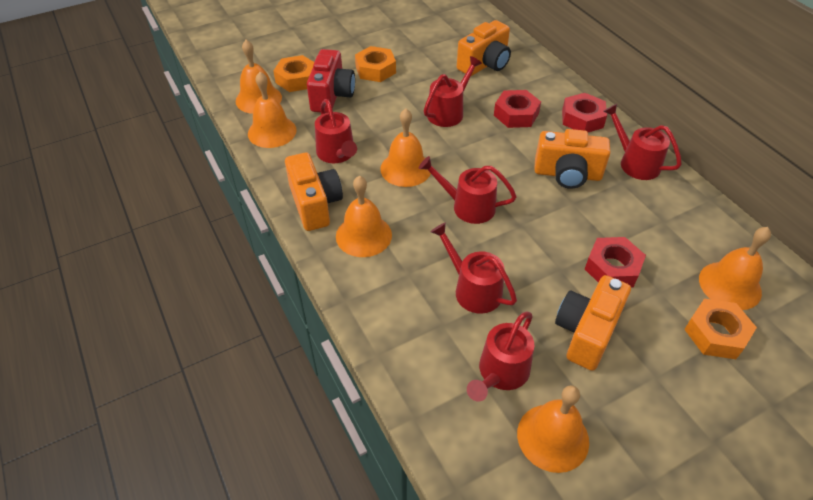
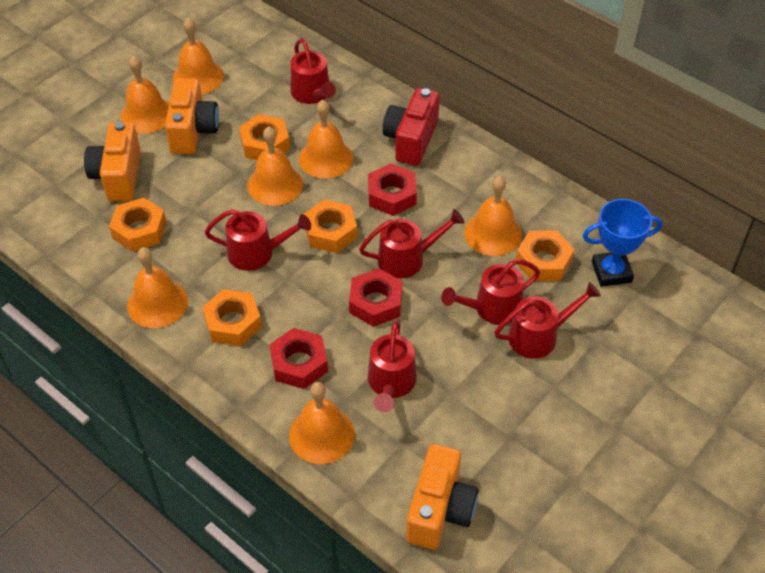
blue trophy: none = 0 -> [583,199,662,287] = 1
orange bell: [236,40,282,114] [248,72,297,148] [336,176,392,257] [380,109,431,187] [517,385,589,473] [699,227,771,310] = 6 -> [120,56,169,134] [127,247,188,328] [173,18,224,95] [248,127,303,206] [289,382,355,464] [299,100,353,179] [464,176,522,256] = 7
orange camera: [285,153,343,231] [457,20,511,76] [534,129,610,189] [555,275,631,371] = 4 -> [84,122,141,201] [165,78,219,154] [406,444,478,549] = 3
orange nut: [273,55,314,92] [355,46,396,82] [684,299,757,359] = 3 -> [109,198,167,252] [202,289,262,346] [239,114,290,160] [304,200,357,253] [516,231,575,281] = 5

